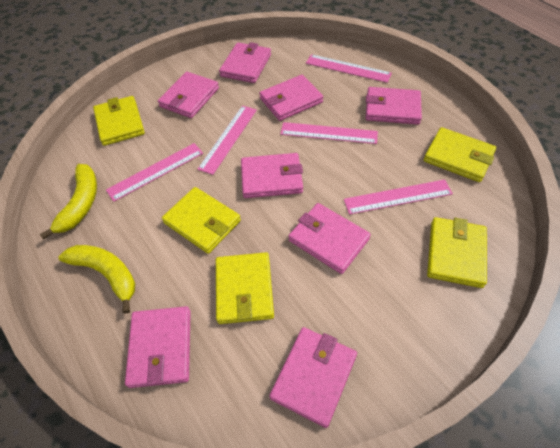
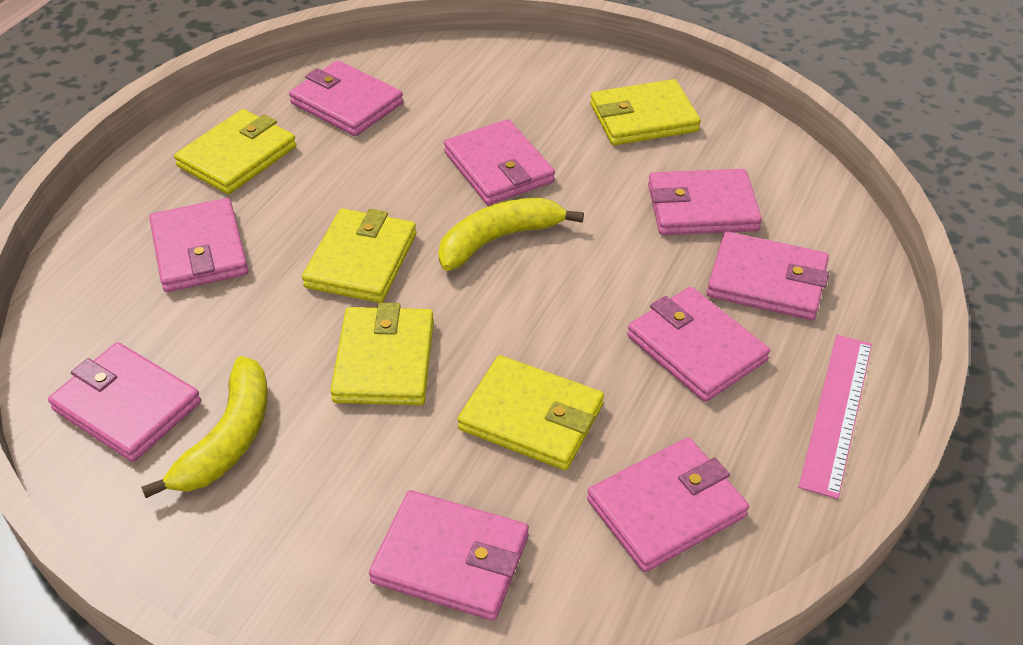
pink ruler: [106,143,203,202] [197,105,257,175] [280,122,378,144] [306,54,392,83] [344,179,453,215] = 5 -> [799,335,872,499] = 1
pink wallet: [125,306,191,388] [158,72,219,118] [219,42,271,83] [241,153,303,198] [259,75,323,121] [269,327,357,428] [289,203,371,274] [366,87,422,125] = 8 -> [48,342,201,462] [149,198,249,292] [289,60,403,136] [369,490,529,621] [444,119,555,205] [587,437,749,572] [627,287,770,402] [648,169,762,235] [707,231,829,320] = 9

